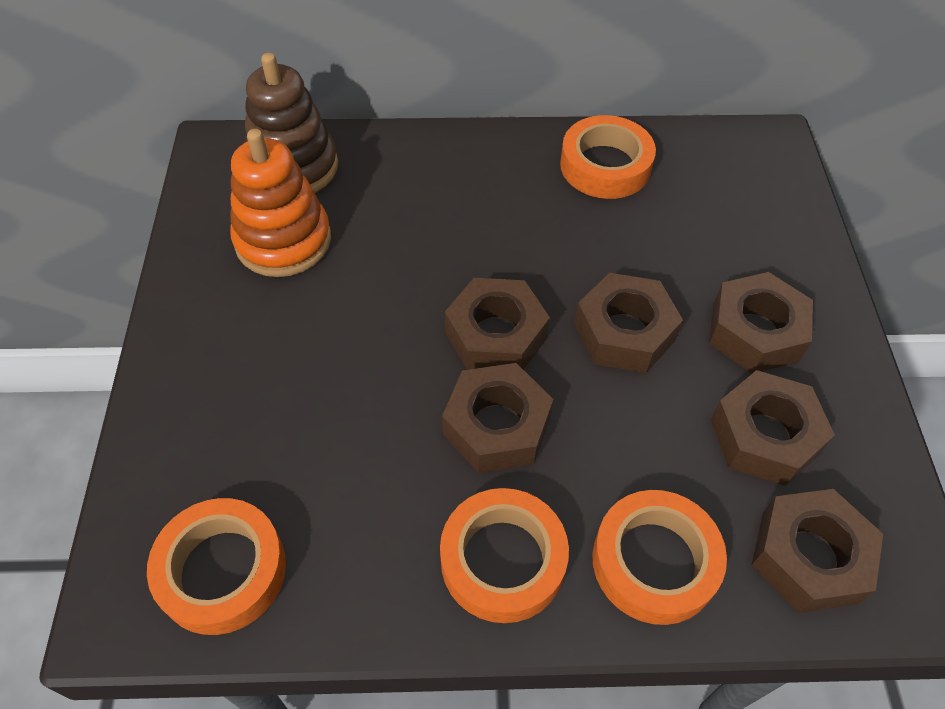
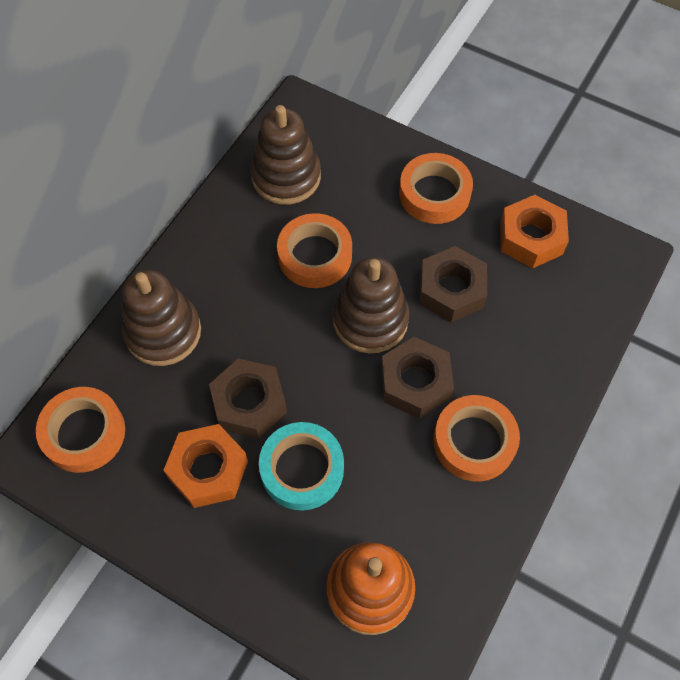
brown nut: [442,363,553,473] [445,278,550,370] [574,273,683,373] [709,272,813,373] [710,370,835,486] [752,489,883,613] = 6 -> [209,358,287,439] [381,337,454,419] [420,246,487,323] = 3
brown stacking toy: [245,53,338,193] = 1 -> [122,270,201,366] [250,105,321,205] [333,257,409,353] = 3
orange nut: none = 0 -> [163,424,248,508] [500,195,569,269] = 2
turquoise tape: none = 0 -> [259,422,344,511] = 1

